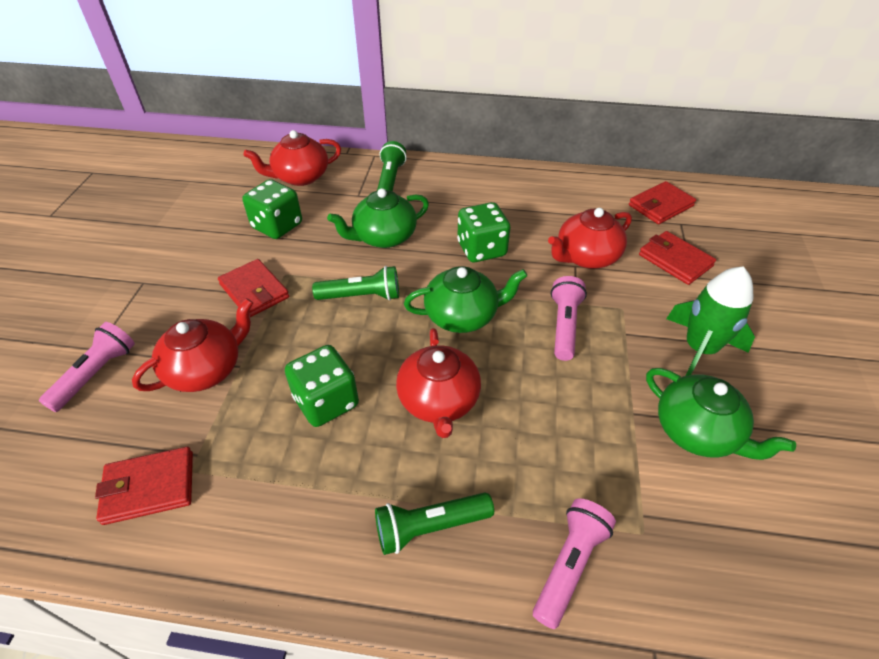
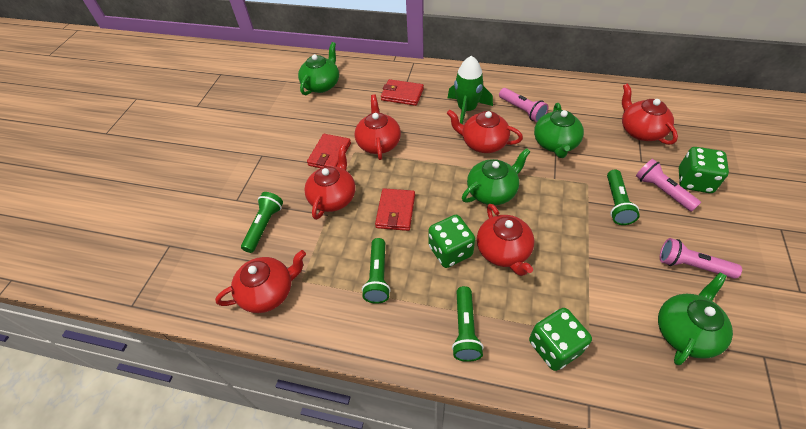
green flashlight: [312,266,399,300] [375,492,494,555] [377,141,407,192] = 3 -> [241,192,283,253] [362,238,391,304] [452,286,484,362] [607,169,640,225] = 4
green teapot: [327,188,429,248] [404,266,528,333] [646,368,796,460] = 3 -> [298,42,339,95] [462,148,530,205] [534,103,584,158] [658,272,733,365] = 4
red teapot: [132,298,253,392] [243,130,341,186] [396,328,481,438] [548,208,632,268] = 4 -> [215,250,306,313] [304,145,356,220] [355,94,401,160] [447,110,523,153] [477,204,535,276] [622,83,678,145] = 6
red wallet: [95,447,193,525] [218,259,289,317] [629,181,696,224] [639,231,716,285] = 4 -> [307,134,351,168] [375,188,415,231] [381,79,424,106] = 3

